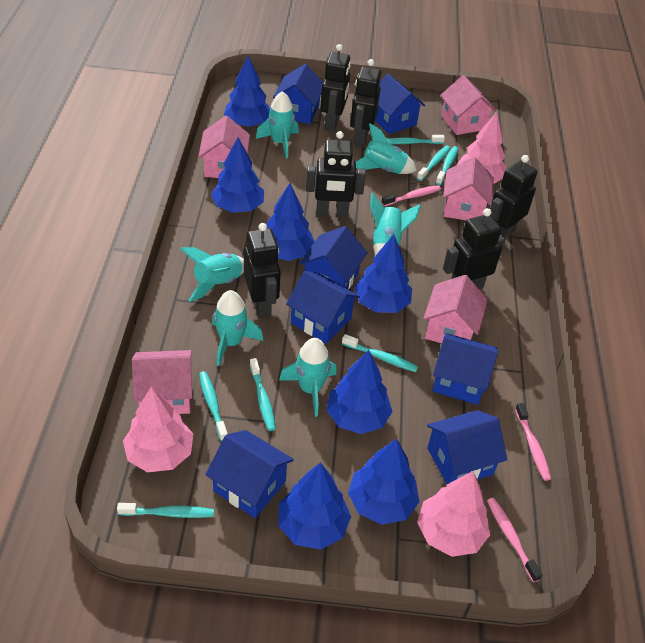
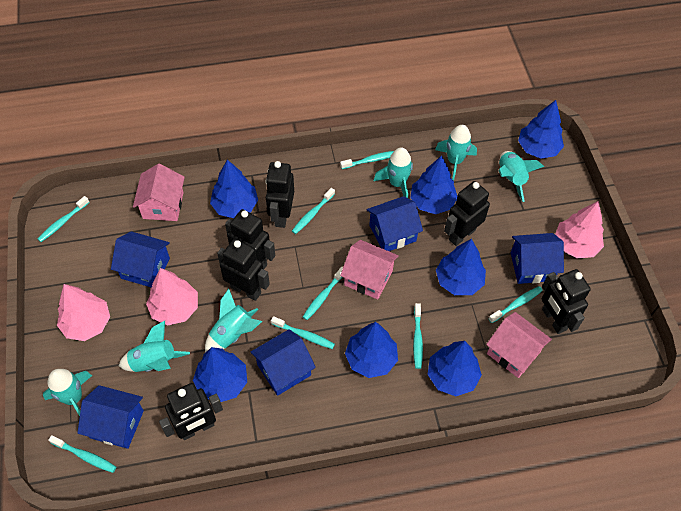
blue house: [205,430,294,518] [273,64,323,124] [286,271,360,344] [299,226,368,289] [375,74,425,134] [427,410,507,484] [432,333,498,405] = 7 -> [77,385,144,449] [111,231,170,287] [250,329,316,396] [366,196,423,251] [511,233,564,284] = 5
pink house: [132,350,192,414] [198,116,250,178] [423,275,488,343] [441,75,496,135] [443,157,494,220] = 5 -> [133,164,185,221] [340,240,399,300] [486,312,552,378] = 3
pink toothbrush: [381,185,441,206] [487,498,542,582] [515,403,551,481] = 3 -> none = 0
turquoise toothbrush: [117,503,214,518] [199,371,228,441] [250,358,276,431] [342,334,418,372] [387,135,445,144] [417,146,450,181] [436,146,458,185] = 7 -> [38,196,90,242] [48,435,116,473] [271,316,335,349] [292,188,335,234] [303,267,343,320] [340,151,394,169] [413,303,423,369] [489,286,543,323] = 8

